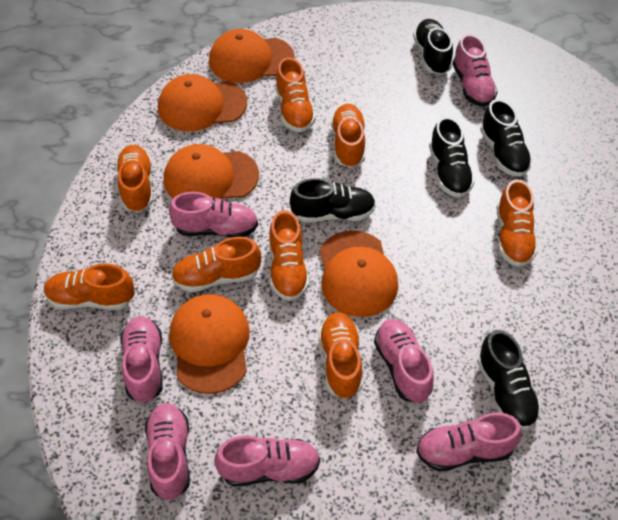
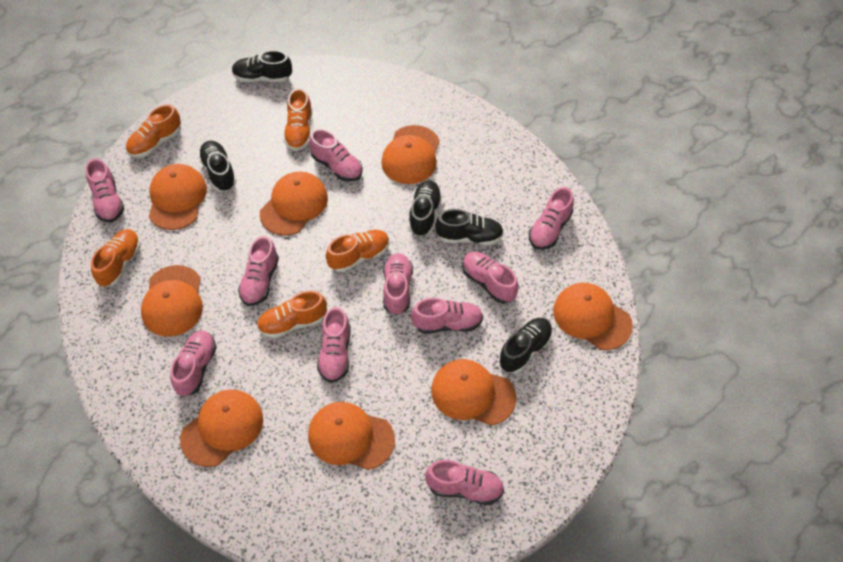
orange cap: [158,74,247,131] [164,144,259,199] [169,294,250,394] [209,29,295,83] [319,230,398,317] = 5 -> [141,265,203,337] [149,164,207,230] [180,389,263,467] [260,171,328,236] [308,402,395,470] [381,125,440,184] [431,359,517,426] [553,283,633,350] = 8
orange shoe: [44,264,135,310] [116,145,153,213] [171,237,261,293] [269,210,309,301] [275,57,316,132] [318,312,363,399] [331,104,365,168] [497,179,538,267] = 8 -> [91,229,141,287] [126,104,181,158] [257,291,327,338] [283,88,312,151] [326,230,390,272] = 5
pink shoe: [120,316,163,403] [145,403,190,500] [169,192,258,238] [214,436,320,486] [374,319,434,403] [416,413,522,472] [453,34,498,107] = 7 -> [85,158,124,222] [170,331,216,397] [238,236,279,306] [309,129,363,181] [317,307,351,383] [383,253,413,315] [411,298,483,334] [425,460,504,505] [462,252,519,303] [529,187,574,250] = 10

